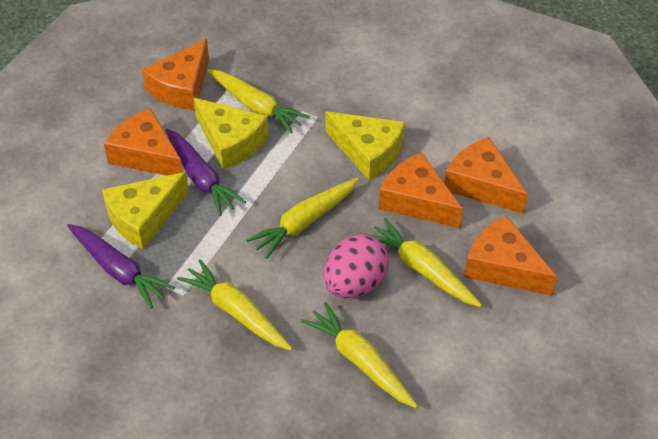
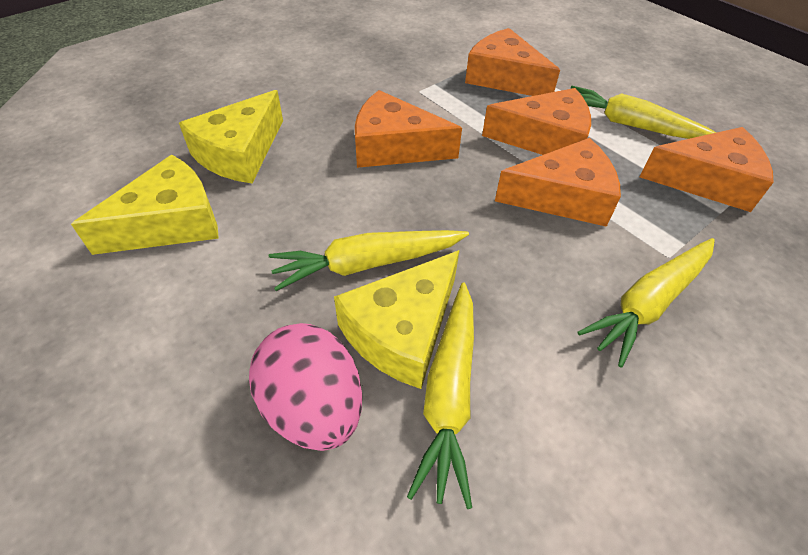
purple carrot: [67,224,175,308] [165,129,246,216] = 2 -> none = 0
yellow carrot: [177,259,292,350] [208,69,310,133] [246,178,359,259] [301,302,418,408] [366,218,482,307] = 5 -> [269,230,469,291] [407,282,474,509] [571,86,716,139] [578,238,715,367] = 4

